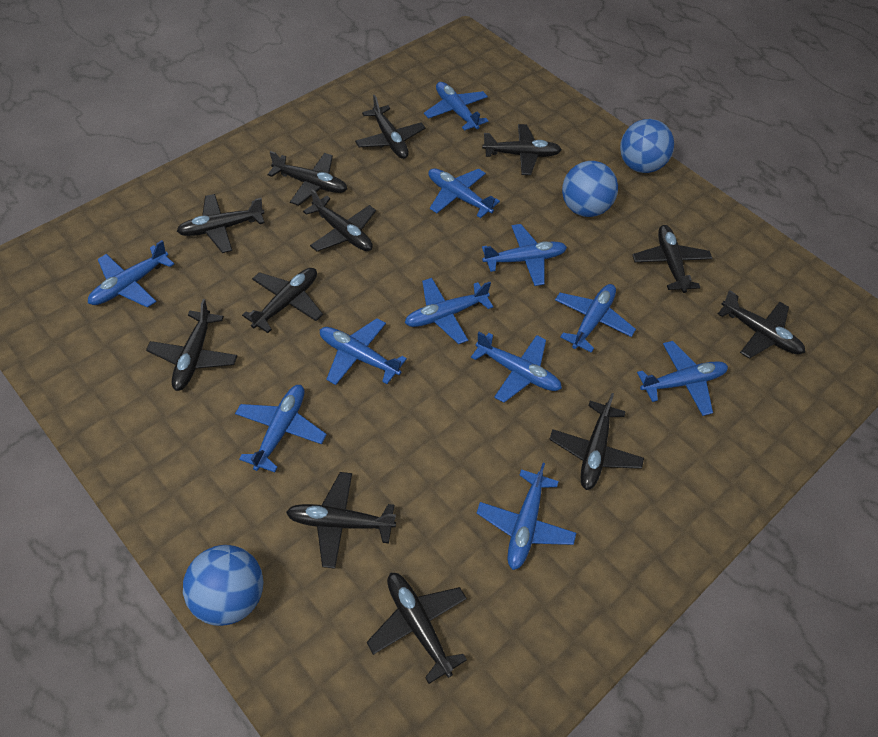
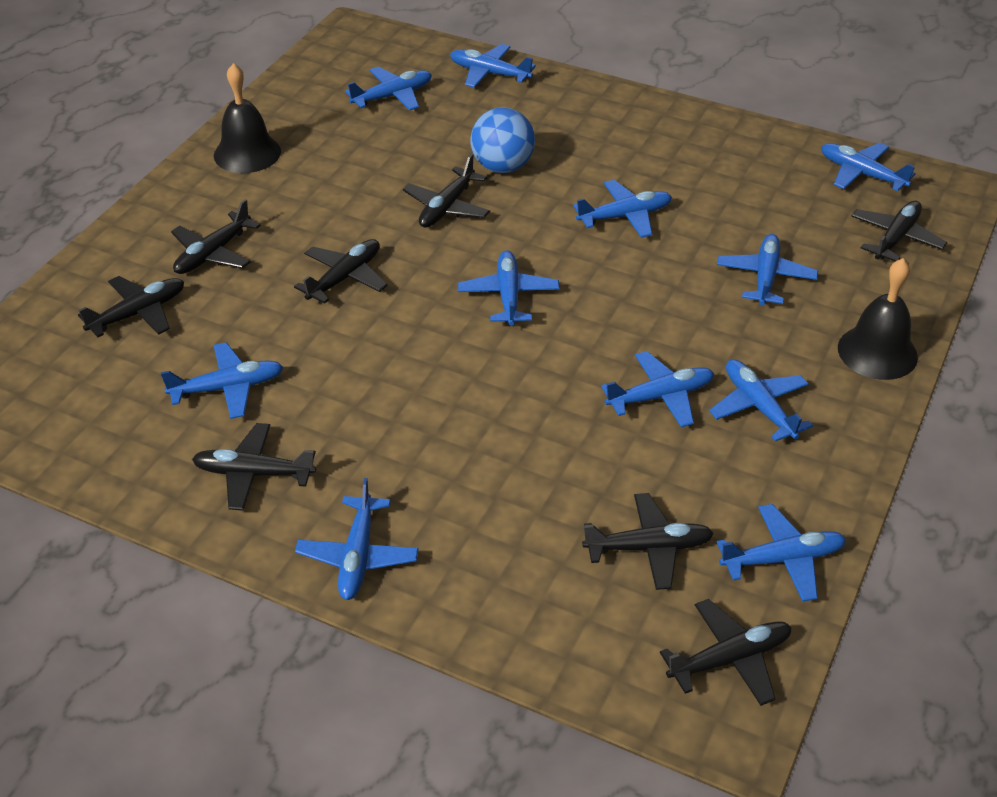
black bell: none = 0 -> [214,63,281,173] [838,258,918,380] = 2
black plane: [146,299,237,391] [177,194,265,253] [242,268,323,333] [268,151,347,206] [286,472,396,569] [303,189,376,252] [355,95,425,159] [367,573,467,684] [482,124,562,175] [549,393,644,490] [633,225,712,293] [718,290,805,359] = 12 -> [78,276,184,337] [171,199,261,274] [192,423,316,511] [294,239,388,304] [403,154,490,228] [582,493,714,590] [660,599,792,706] [851,200,948,261] = 8
blue ball: [183,545,263,626] [562,161,618,217] [620,119,674,173] = 3 -> [470,107,535,173] = 1

